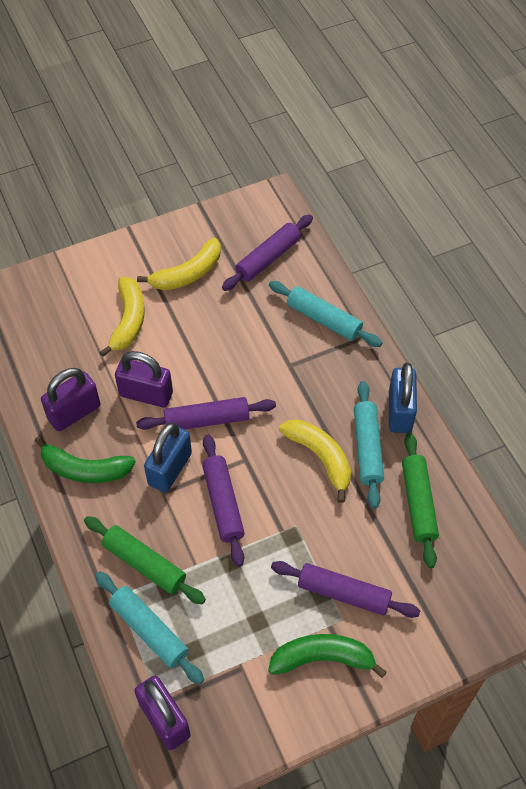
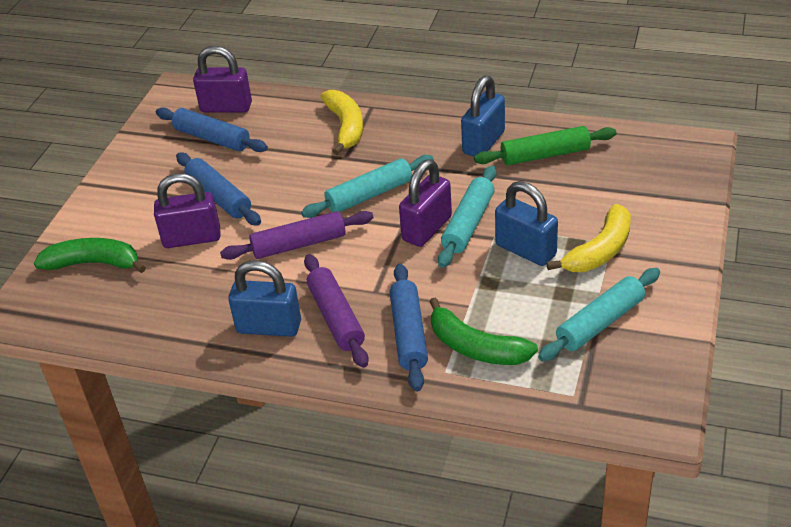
blue padlock: [144,422,192,493] [389,363,417,433] = 2 -> [228,260,301,337] [461,75,505,156] [495,181,558,266] = 3
blue rolling pin: none = 0 -> [156,107,268,152] [176,153,261,226] [390,264,428,391] = 3
green rolling pin: [84,516,206,604] [402,433,439,568] = 2 -> [474,126,616,166] = 1
purple rolling pin: [136,397,276,430] [202,435,245,567] [222,214,313,291] [271,561,420,618] = 4 -> [220,211,373,260] [304,254,369,368] = 2
yellow banana: [99,277,145,357] [137,238,221,290] [279,419,351,503] = 3 -> [321,90,363,155] [547,204,631,272] = 2

